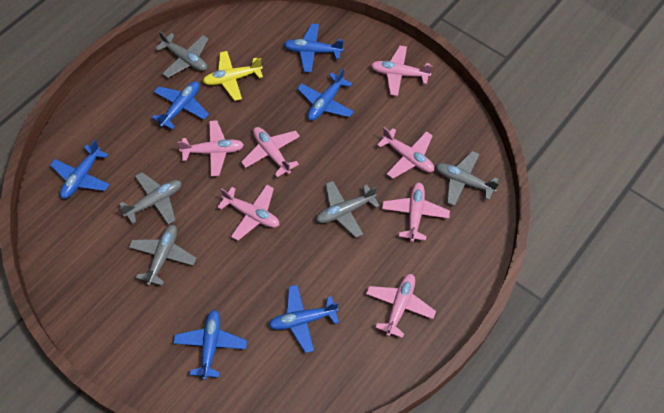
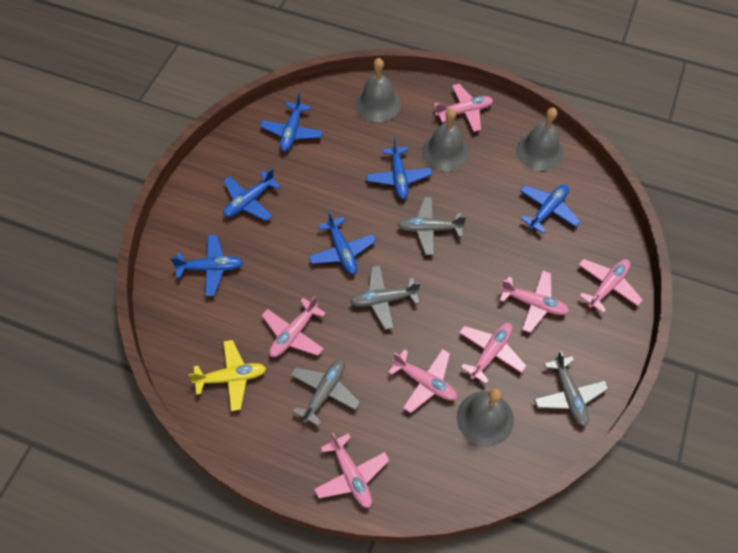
grey bell: none = 0 -> [355,58,401,122] [422,108,469,172] [457,388,514,447] [516,108,564,171] = 4
grey plane: [119,172,182,225] [129,225,196,286] [155,31,208,78] [316,181,380,238] [436,151,499,206] = 5 -> [291,359,360,426] [350,265,420,330] [397,197,467,255] [534,351,609,427] = 4

